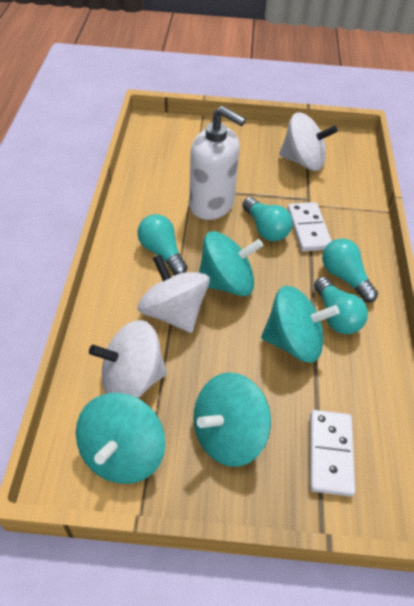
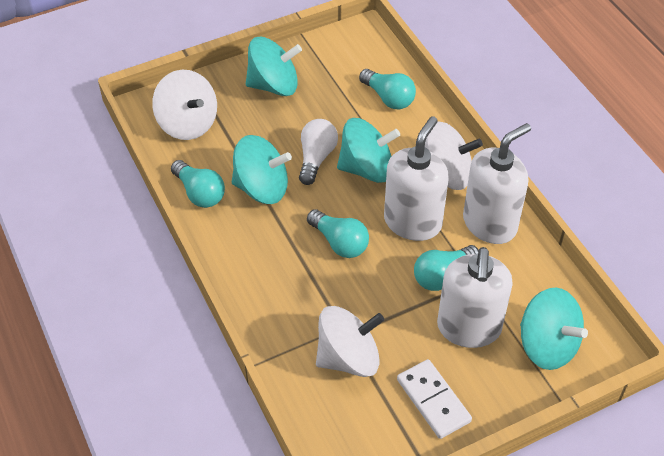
white domino: [287,202,332,252] [310,410,355,497] = 2 -> [397,359,472,439] = 1
white light bulb: none = 0 -> [299,119,338,185] = 1
white soap dispenser: [189,106,246,220] = 1 -> [384,116,449,241] [437,247,513,348] [463,123,531,244] = 3

